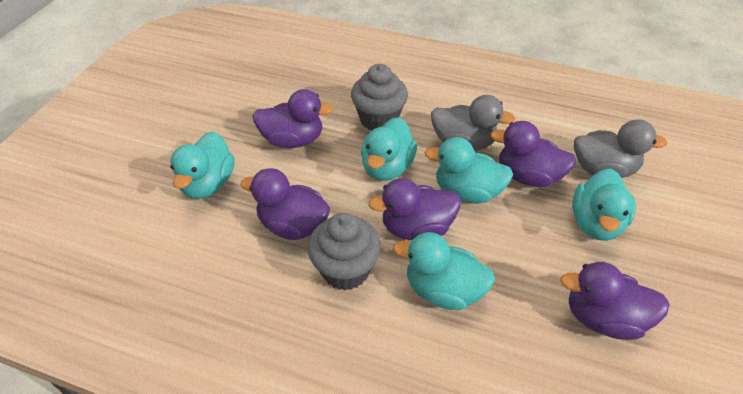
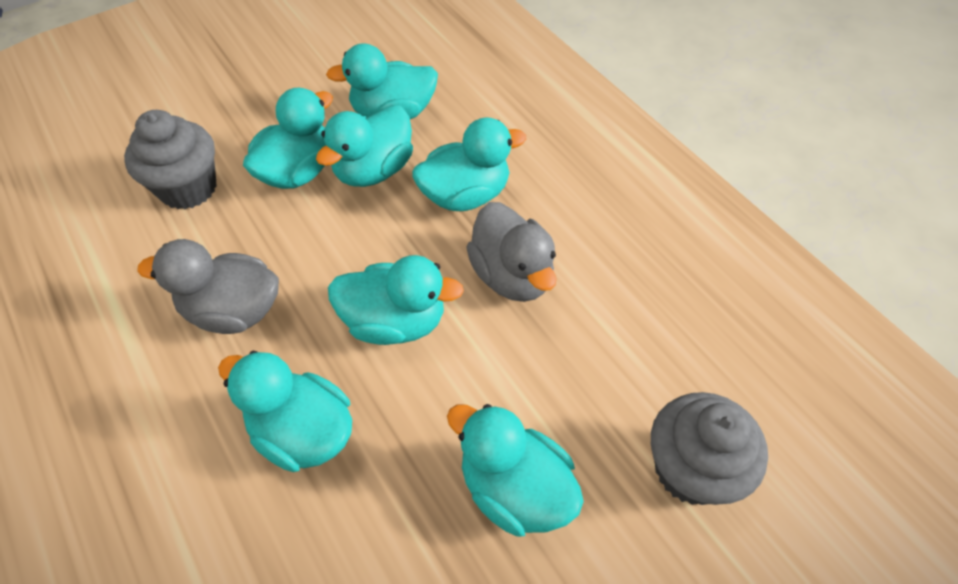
purple duck: [240,168,330,240] [252,89,334,148] [368,178,461,240] [490,121,577,187] [560,262,670,340] = 5 -> none = 0
turquoise duck: [170,132,235,199] [361,117,417,181] [393,232,495,310] [425,137,513,203] [572,169,636,241] = 5 -> [218,351,352,472] [243,88,333,189] [316,105,413,187] [326,43,438,119] [328,255,464,345] [412,117,527,211] [447,404,584,537] = 7

